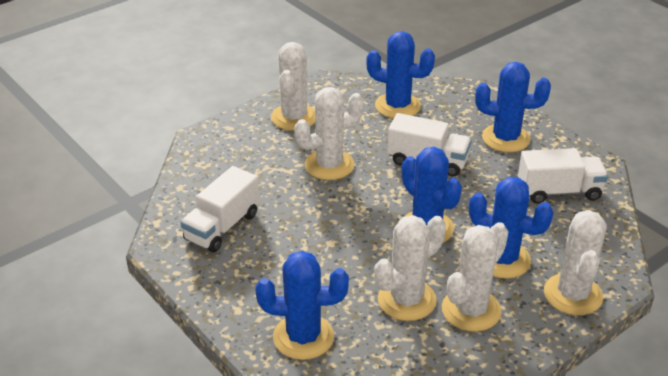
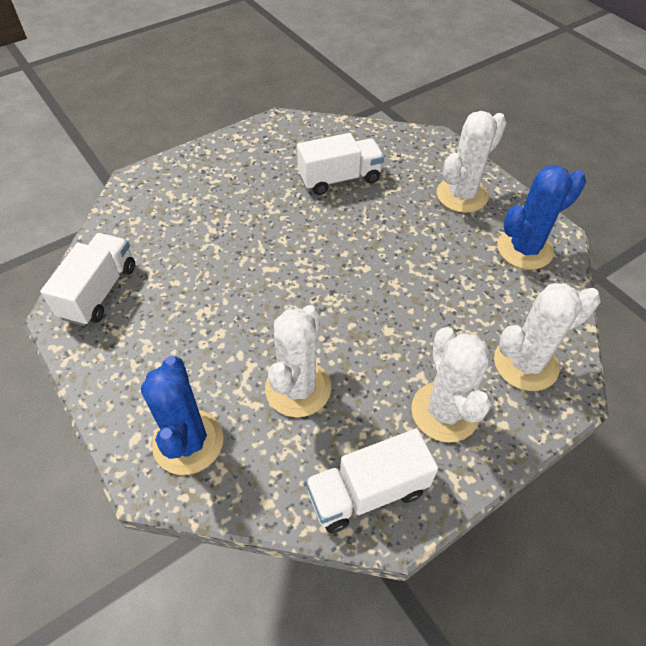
blue cactus: [255,251,349,360] [366,31,435,118] [402,147,462,243] [469,177,554,279] [475,62,551,152] = 5 -> [141,356,224,475] [497,165,586,270] = 2
white cactus: [271,42,315,131] [294,87,364,180] [374,215,446,321] [442,222,508,332] [544,210,607,315] = 5 -> [265,305,331,417] [411,327,491,442] [437,111,507,213] [494,283,600,391] = 4

